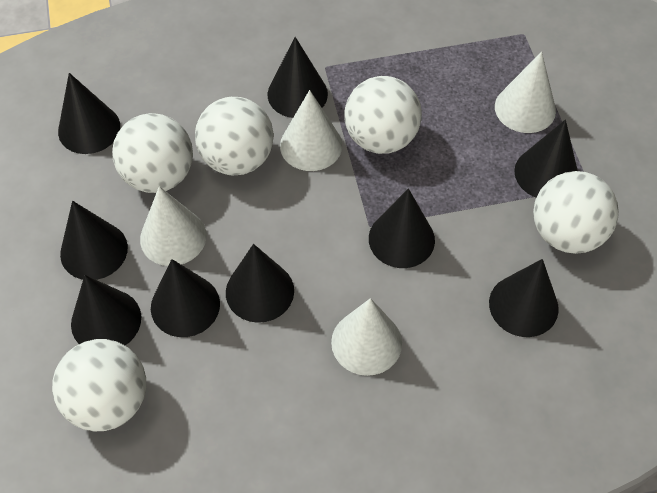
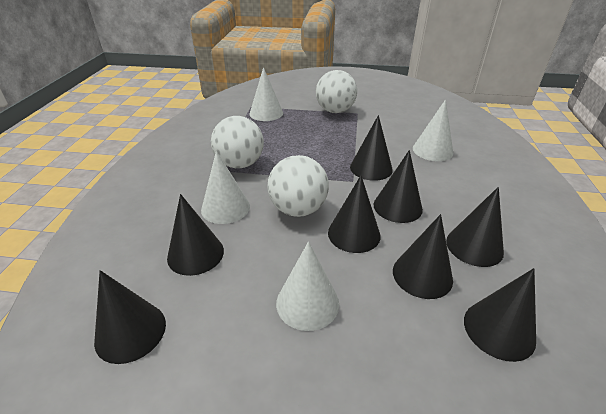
black cone: [58,73,120,154] [60,201,128,280] [71,275,141,345] [151,259,220,337] [226,244,294,323] [268,37,328,118] [369,188,435,268] [489,259,559,337] [514,120,578,197] = 9 -> [94,270,166,364] [167,194,224,276] [328,175,381,253] [350,115,393,181] [374,150,423,223] [393,214,453,299] [446,187,504,267] [464,268,536,362] = 8
white ball: [52,339,146,431] [112,113,193,193] [195,97,274,176] [344,76,422,154] [533,171,619,254] = 5 -> [211,116,264,168] [267,155,329,217] [316,70,357,113] = 3

